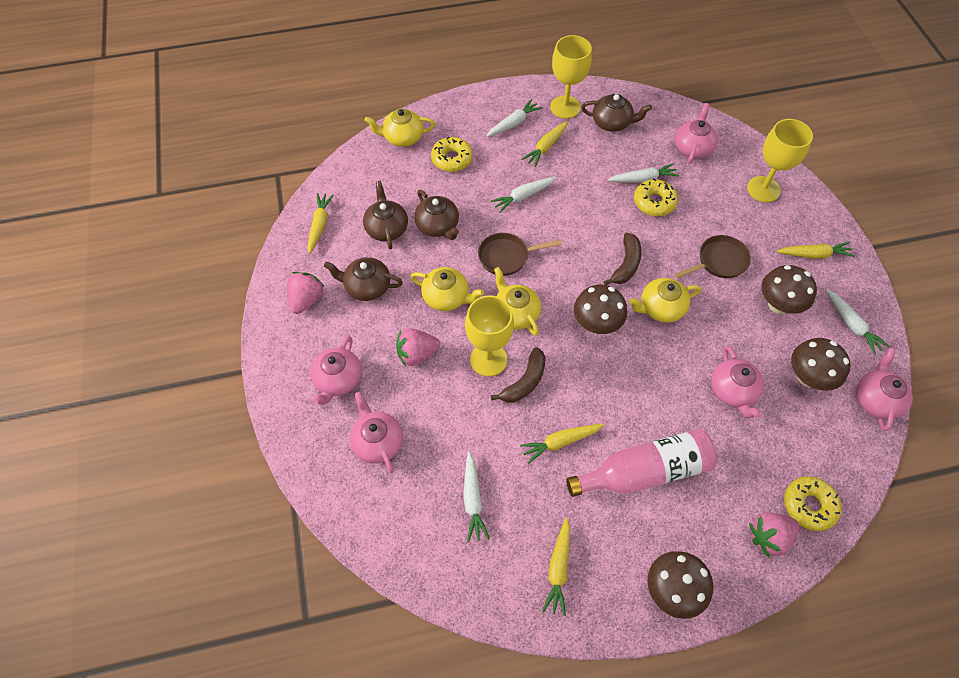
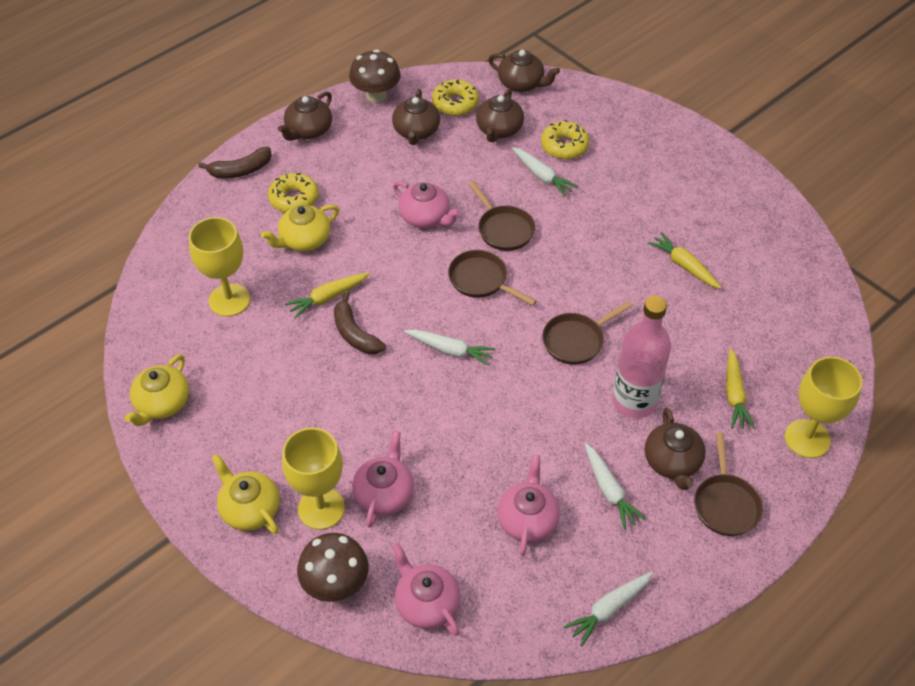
brown mushroom: [574,285,627,334] [648,551,713,619] [761,265,817,314] [791,338,851,391] = 4 -> [297,533,369,602] [349,50,401,103] = 2
brown pan: [478,233,562,276] [674,235,751,279] = 2 -> [448,250,537,305] [468,181,535,251] [542,301,633,365] [694,432,763,536] = 4
brown teapot: [324,257,403,301] [363,181,408,249] [414,190,459,240] [581,94,652,132] = 4 -> [278,91,332,141] [392,89,440,145] [476,88,524,142] [488,50,560,92] [645,408,706,490] = 5
pink strawberry: [287,272,325,314] [396,328,440,366] [749,512,800,557] = 3 -> none = 0
pink teapot: [311,336,362,405] [350,391,403,473] [675,103,718,164] [711,346,764,418] [856,348,913,431] = 5 -> [352,430,414,528] [392,543,460,636] [393,181,461,228] [497,455,560,556] = 4
white carrot: [463,452,490,542] [486,99,543,137] [491,177,556,213] [608,163,679,183] [826,289,889,355] = 5 -> [404,329,496,366] [512,147,578,197] [564,572,653,646] [585,443,646,530] = 4
yellow carrot: [307,193,334,254] [520,424,604,464] [522,121,568,167] [542,518,570,616] [776,242,855,259] = 5 -> [285,272,370,319] [648,232,722,289] [726,348,755,429] = 3
yellow teapot: [365,109,435,147] [411,267,484,311] [494,267,541,336] [629,278,701,323] = 4 -> [125,354,189,426] [211,454,280,534] [261,205,339,251] = 3

